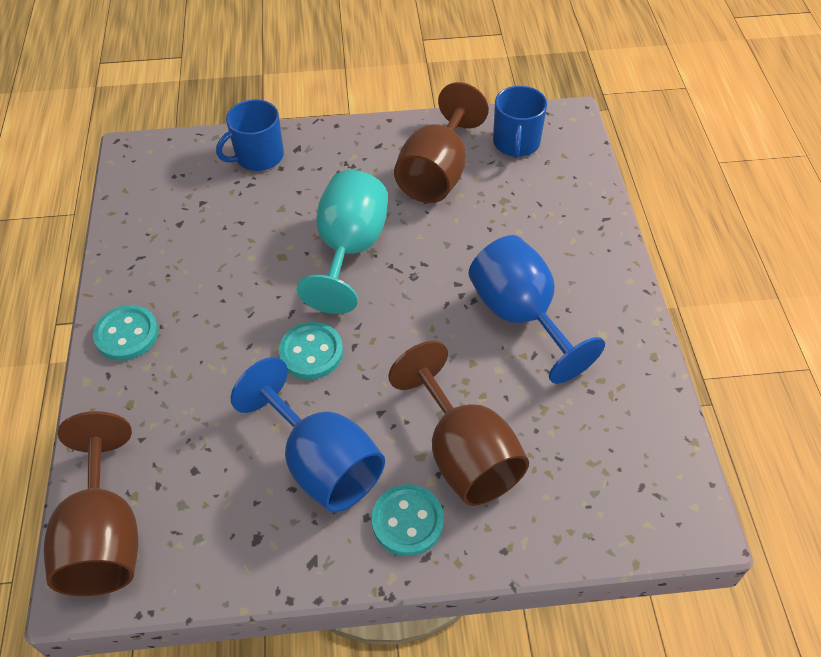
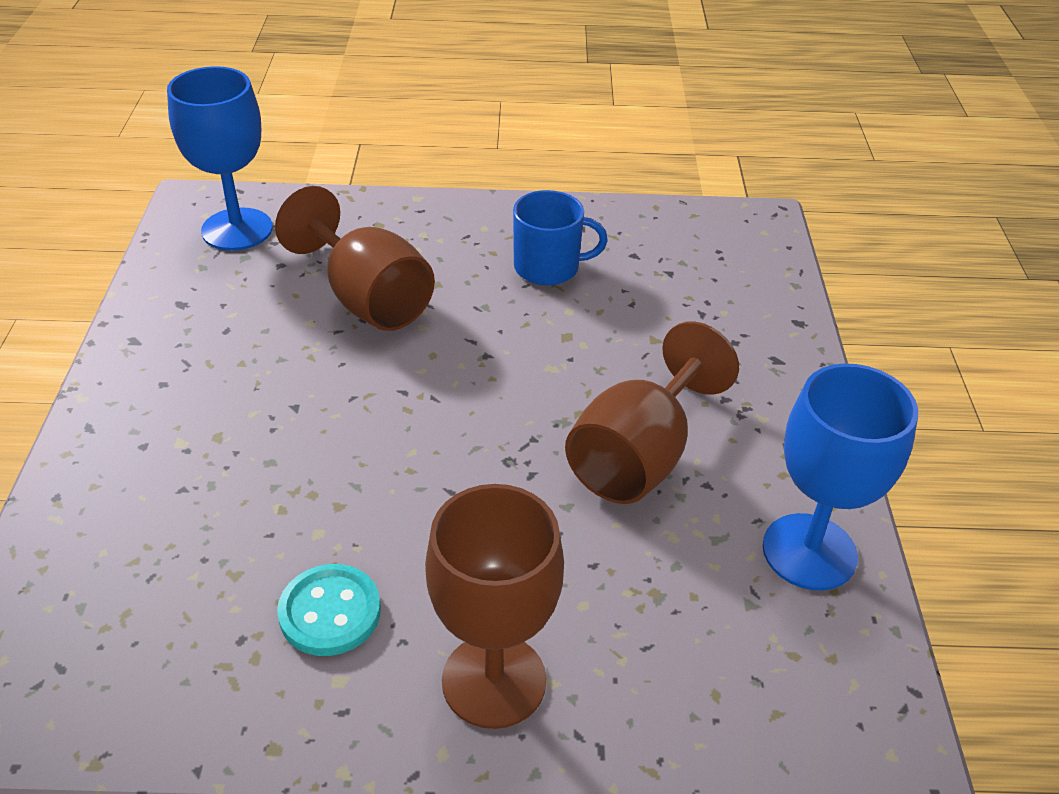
blue mug: [216,99,284,171] [493,86,547,158] = 2 -> [513,190,608,285] = 1
turquoise button: [93,305,159,361] [279,322,343,379] [371,484,444,556] = 3 -> [277,564,381,656] = 1
turquoise goblet: [296,170,388,314] = 1 -> none = 0

